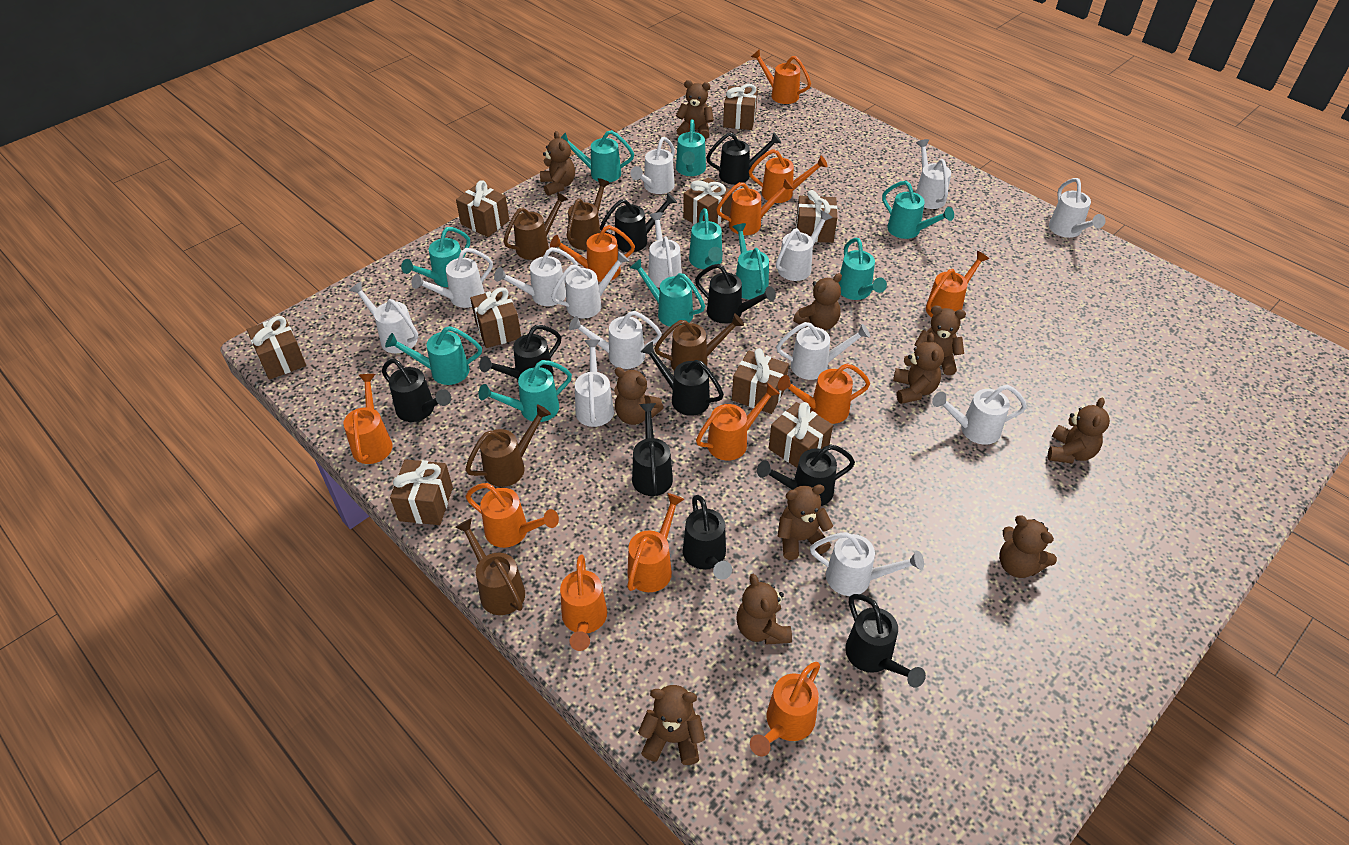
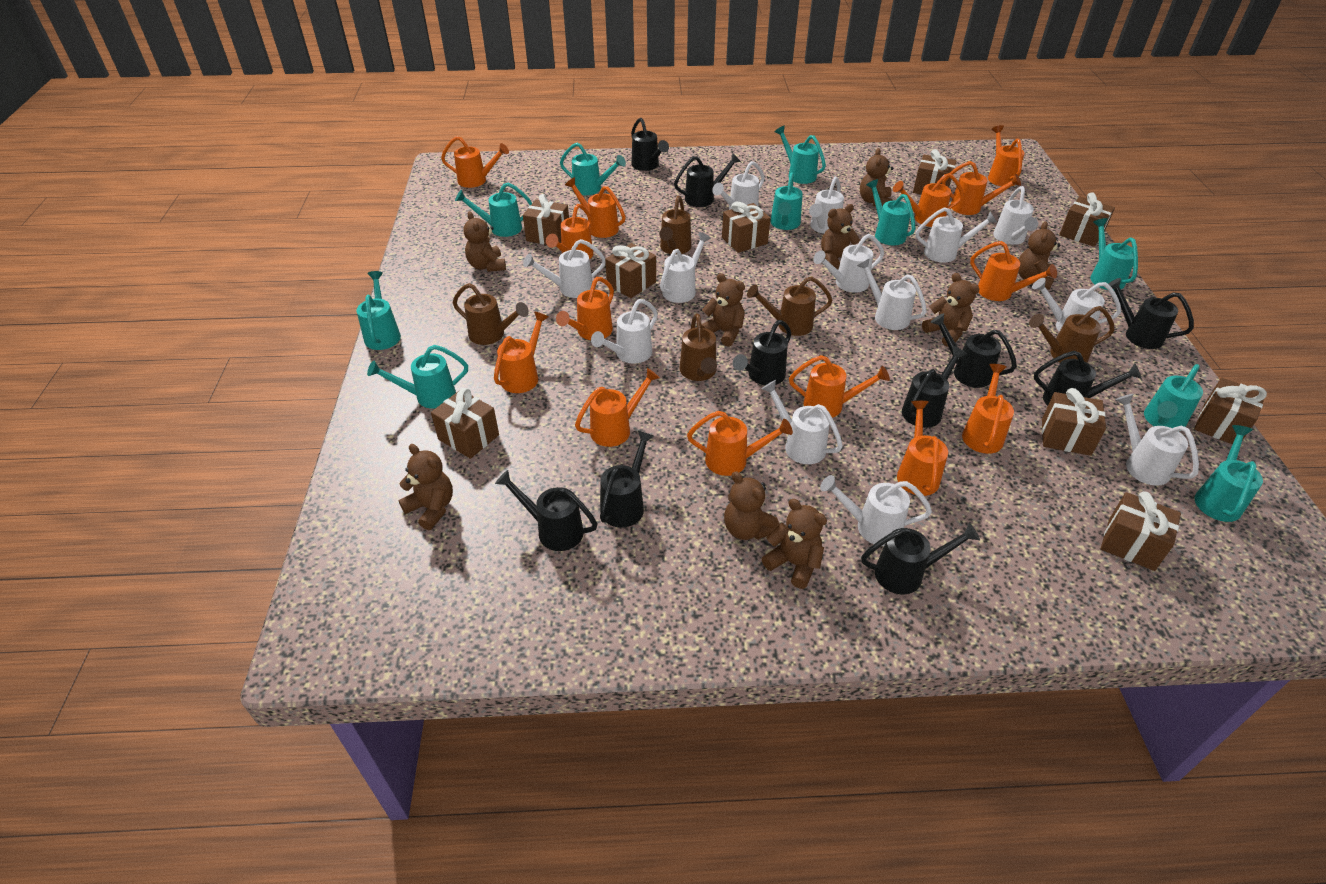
brown teddy bear: [540,131,575,196] [614,367,664,425] [638,685,705,765] [676,80,714,139] [736,574,792,644] [777,484,833,560] [793,273,842,330] [893,333,944,404] [914,305,966,375] [999,515,1057,578] [1048,398,1110,463] = 11 -> [398,444,453,530] [464,211,506,272] [701,273,745,347] [724,471,780,540] [762,499,827,589] [821,204,860,269] [860,148,894,207] [922,273,980,347] [1018,221,1061,290] = 9
orange watering can: [343,374,392,464] [466,483,559,548] [550,225,635,282] [560,554,607,651] [627,493,684,592] [696,383,780,461] [716,178,794,235] [749,149,828,203] [750,662,820,756] [751,49,811,104] [778,363,870,424] [926,251,989,318] = 12 -> [441,136,509,188] [494,311,548,393] [546,204,593,260] [556,277,614,340] [565,177,626,238] [575,368,660,447] [687,411,793,476] [789,355,890,418] [893,173,964,227] [897,401,948,496] [942,161,1021,215] [962,364,1014,454] [970,241,1057,301] [988,125,1025,186] = 14
white watering can: [349,282,418,353] [412,248,493,308] [494,247,578,306] [551,251,629,319] [569,311,662,369] [575,340,614,427] [630,137,675,194] [648,212,682,288] [776,210,833,281] [776,322,870,380] [810,532,924,596] [916,139,951,209] [932,385,1027,445] [1049,178,1106,238] = 14 -> [523,239,605,298] [591,299,658,364] [660,232,711,303] [712,161,765,210] [761,380,843,464] [809,177,844,234] [813,234,884,293] [820,475,932,546] [857,258,927,330] [915,207,997,263] [993,186,1038,245] [1032,278,1121,332] [1115,394,1199,486] = 13

